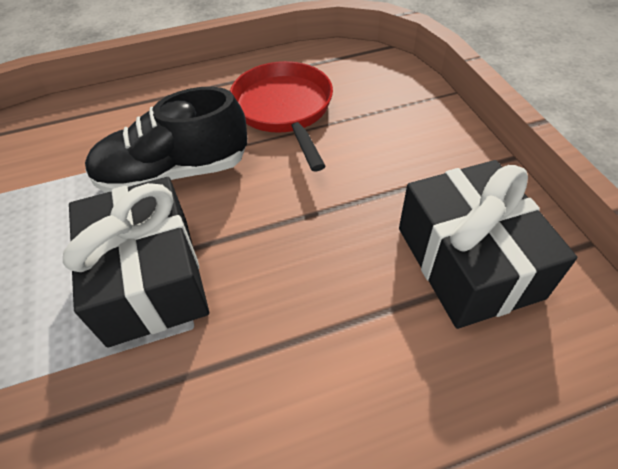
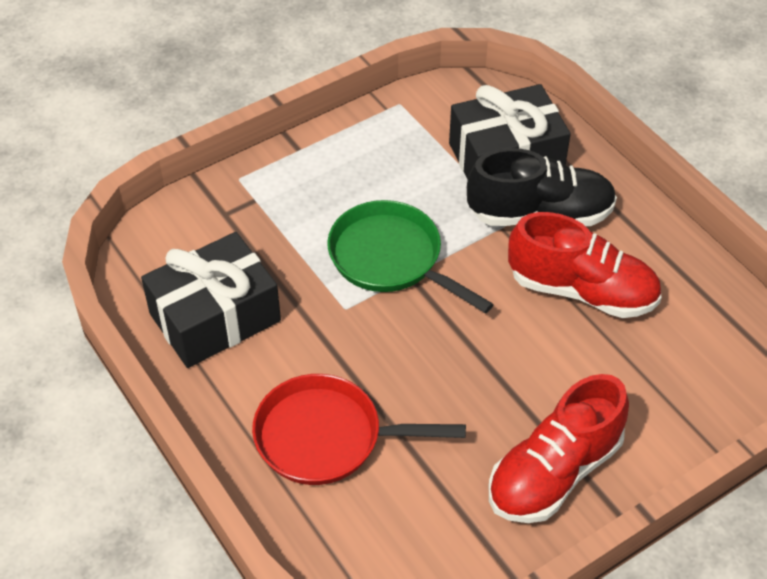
green pan: none = 0 -> [327,200,494,314] = 1
red shoe: none = 0 -> [489,374,629,523] [508,212,662,318] = 2

